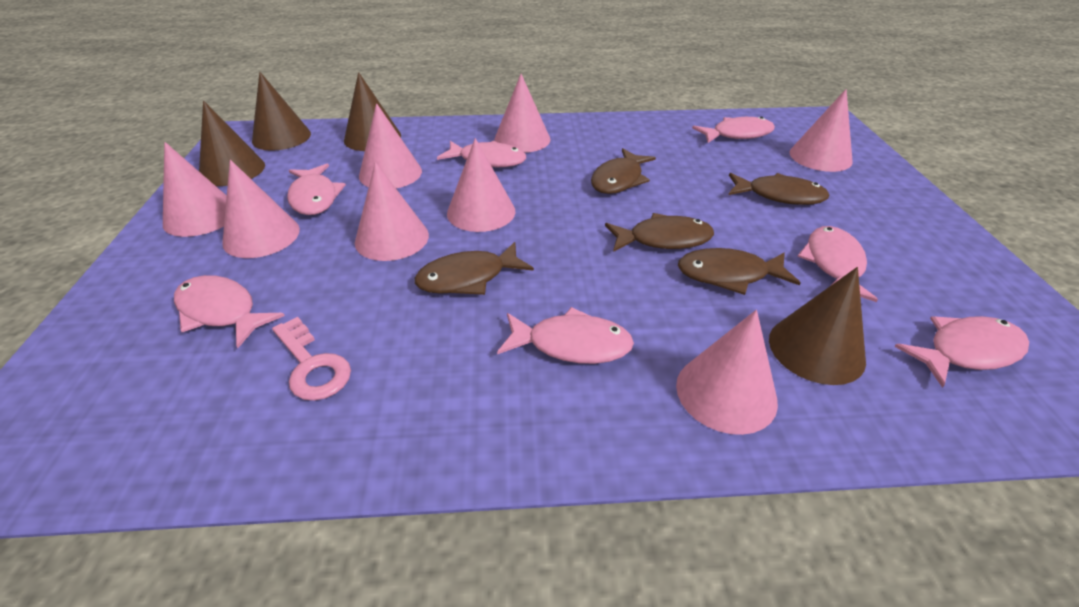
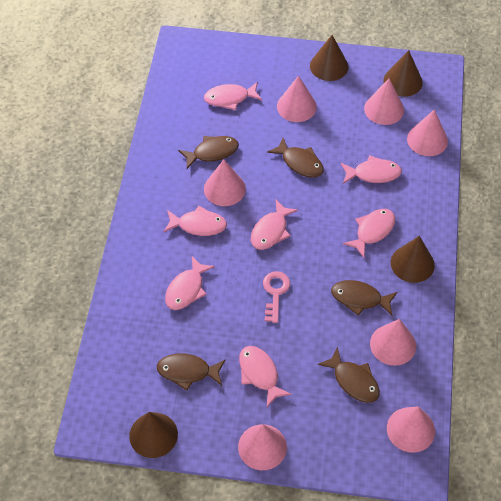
pink cone: [163,142,227,237] [222,160,300,258] [355,162,429,261] [359,103,422,188] [447,138,515,232] [494,74,550,153] [676,310,778,435] [790,89,853,172] = 8 -> [204,159,246,206] [238,424,287,470] [277,75,317,122] [364,79,404,125] [370,319,416,366] [387,406,435,453] [407,109,448,156] = 7

